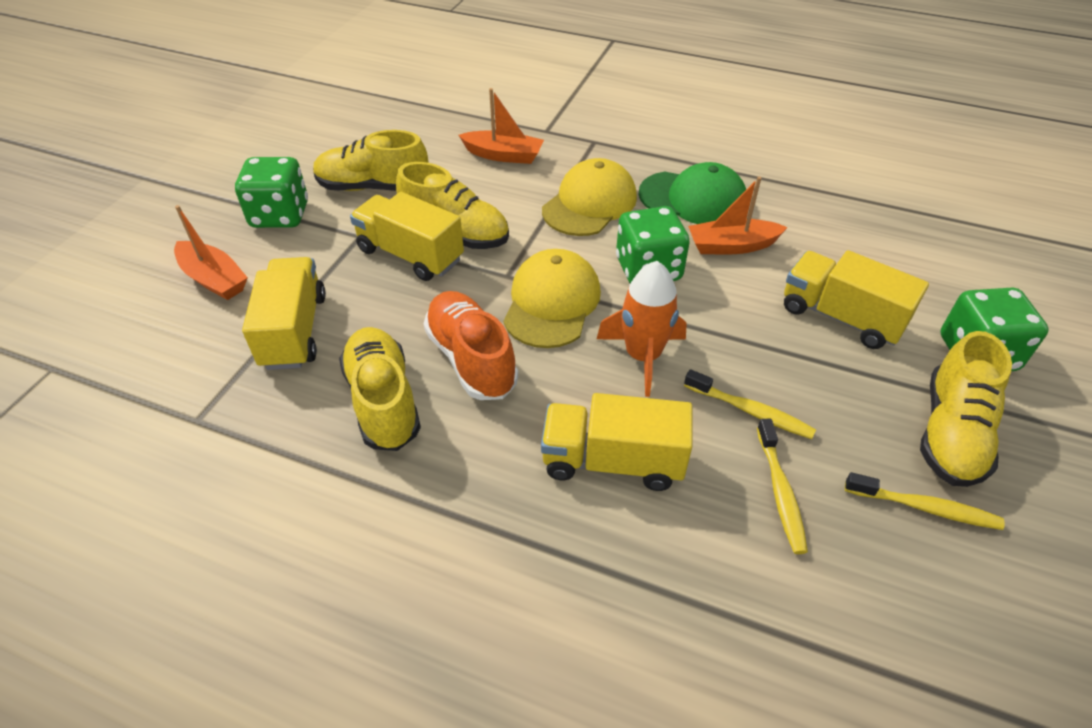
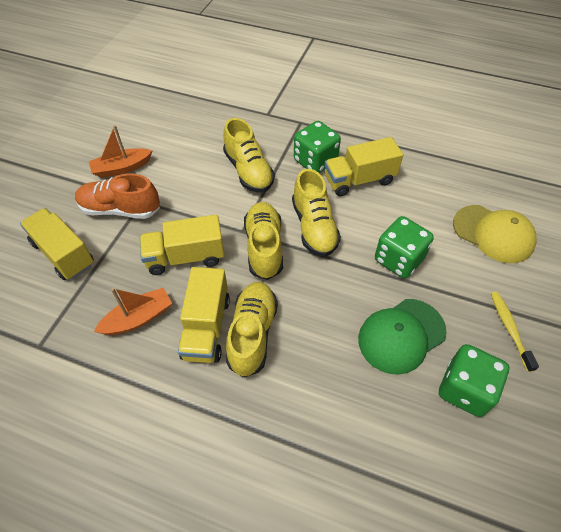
orange boat: [174,205,248,300] [459,88,544,164] [688,176,788,254] = 3 -> [89,125,152,178] [94,288,172,335] = 2
orange rocket: [597,261,687,397] = 1 -> none = 0
yellow cap: [504,249,601,348] [542,158,637,236] = 2 -> [453,205,537,263] = 1
yellow toothbrush: [684,369,816,439] [757,419,808,554] [845,472,1005,530] = 3 -> [491,291,539,372] = 1

